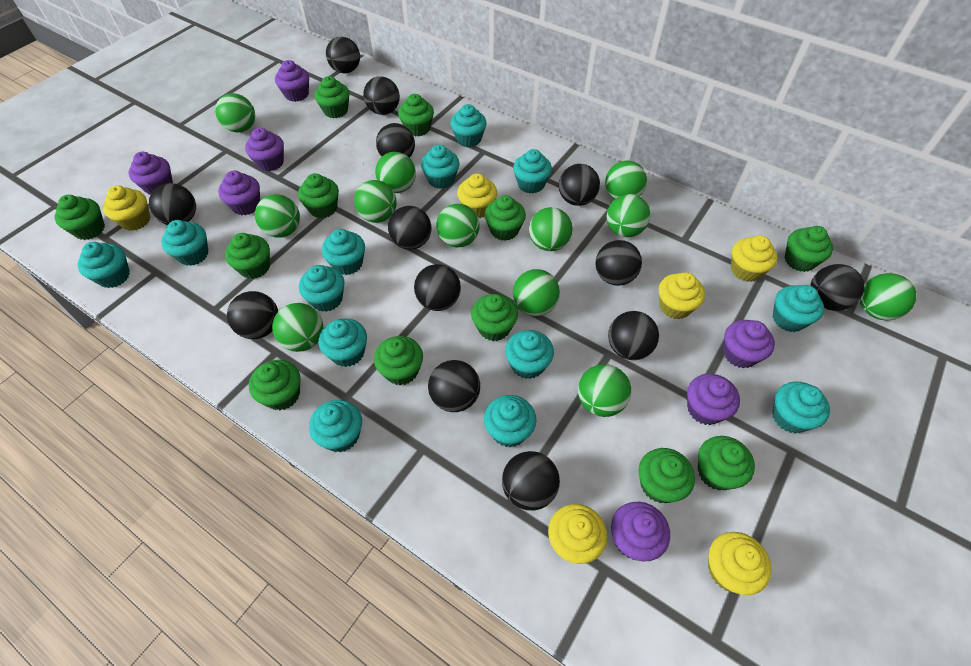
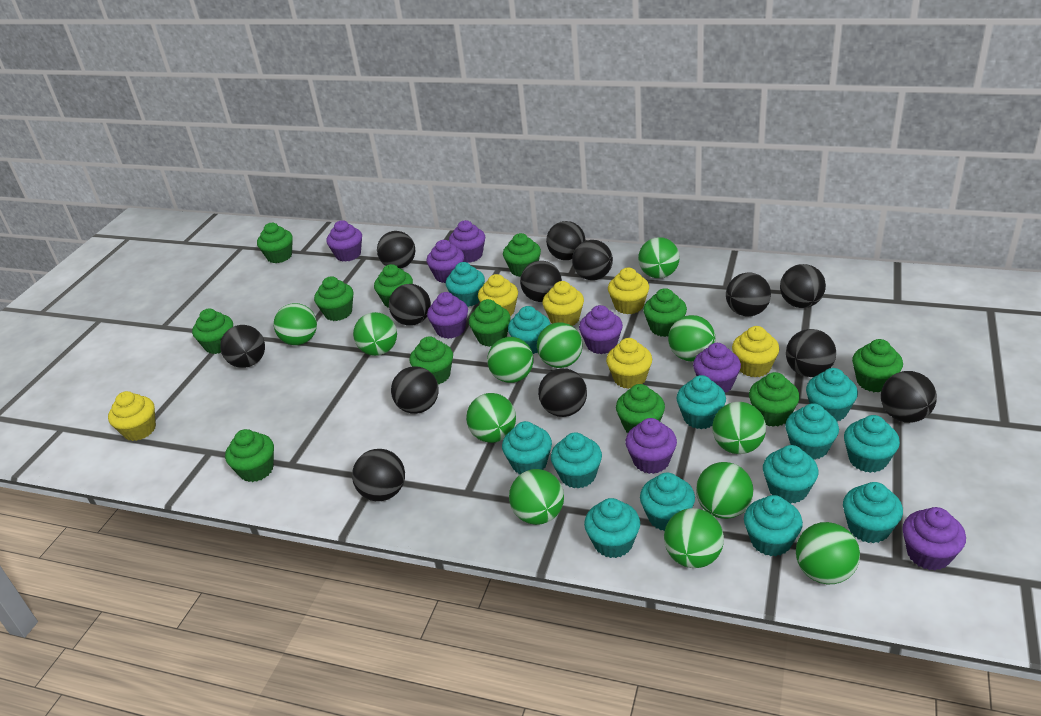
purple cupcake: [128,152,173,195] [218,170,260,215] [245,128,284,171] [275,60,309,102] [611,502,670,562] [687,374,740,425] [723,320,775,368] = 7 -> [326,220,362,262] [426,240,464,283] [427,292,468,339] [449,220,485,263] [579,305,623,354] [625,418,677,474] [693,343,741,392] [902,507,966,570] = 8

